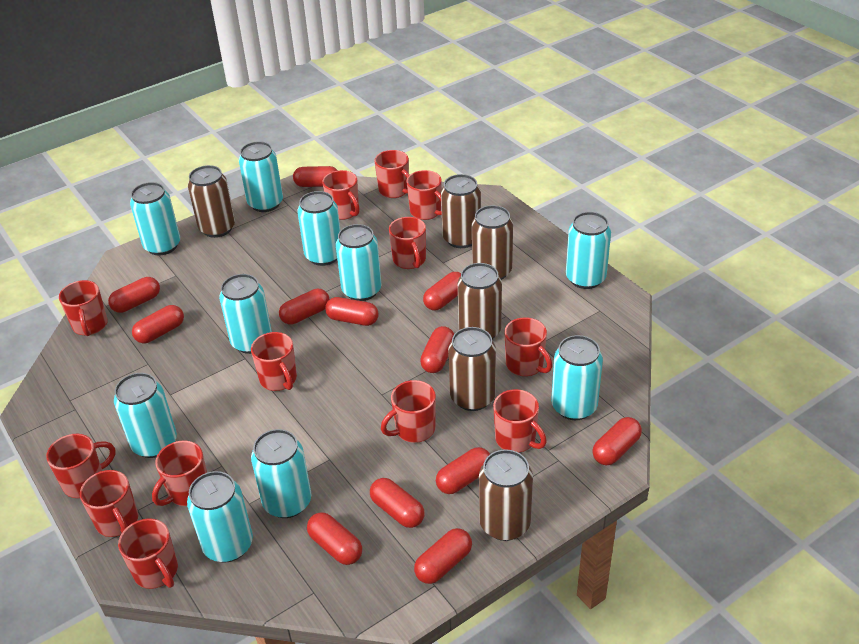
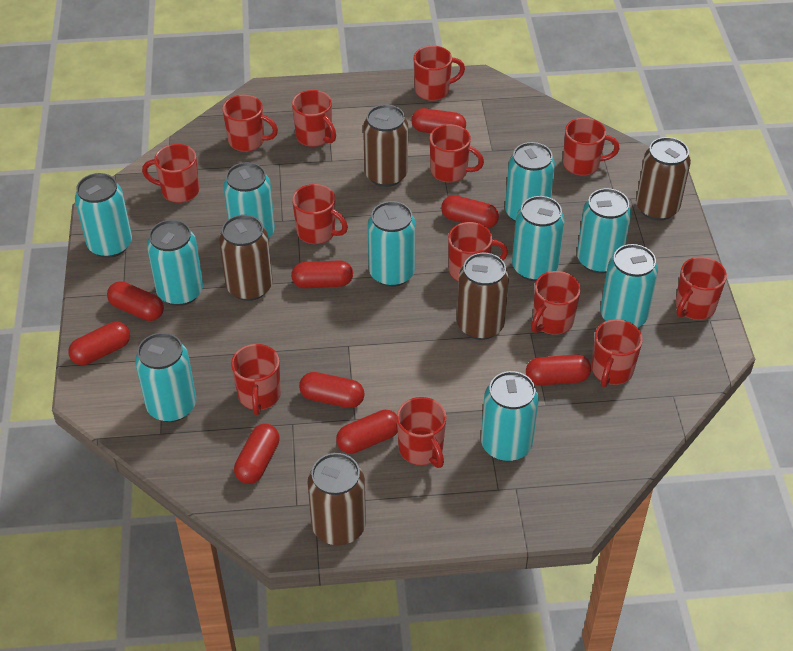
brown can: [188,165,235,238] [441,174,481,248] [448,327,496,411] [458,263,502,339] [472,205,513,280] [479,449,533,541] = 6 -> [219,215,273,301] [307,453,366,545] [363,105,408,187] [457,253,509,340] [636,137,691,221] = 5
red capsule: [108,277,160,313] [132,305,184,343] [279,289,329,325] [293,166,338,187] [307,512,362,565] [325,297,379,326] [370,478,425,528] [414,528,472,584] [420,326,454,373] [423,272,461,310] [436,447,490,494] [592,417,642,465] = 12 -> [68,322,130,365] [107,281,164,321] [234,424,280,484] [291,260,353,288] [299,372,365,408] [336,410,398,454] [411,108,466,133] [441,195,499,229] [526,354,591,386] = 9

